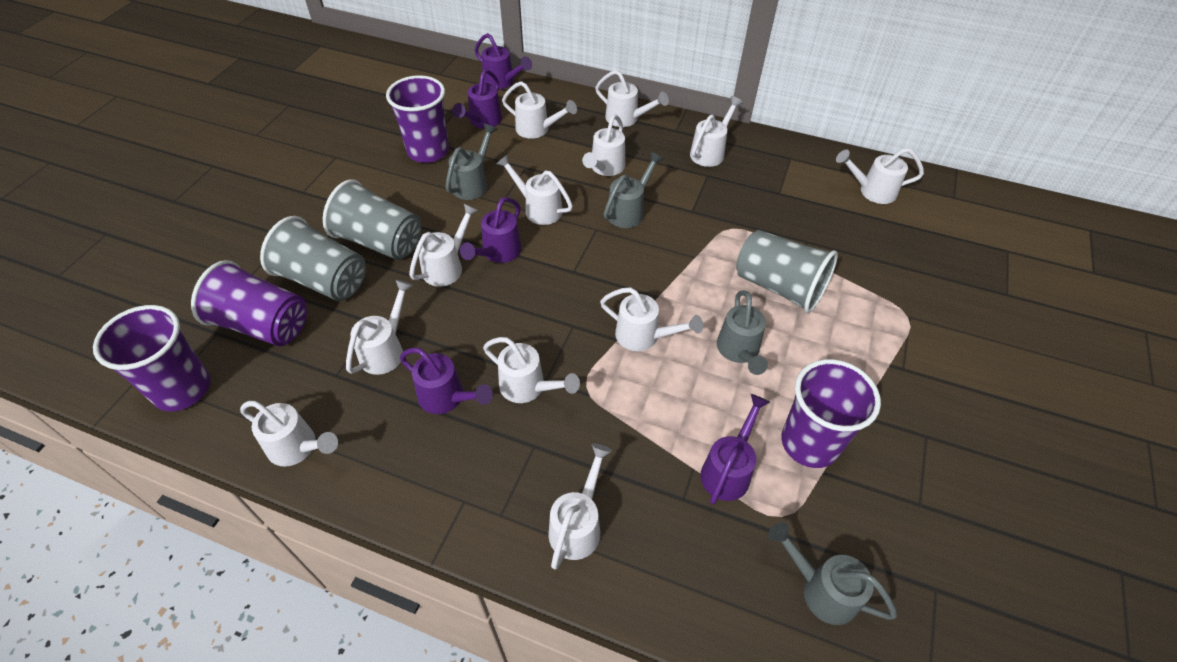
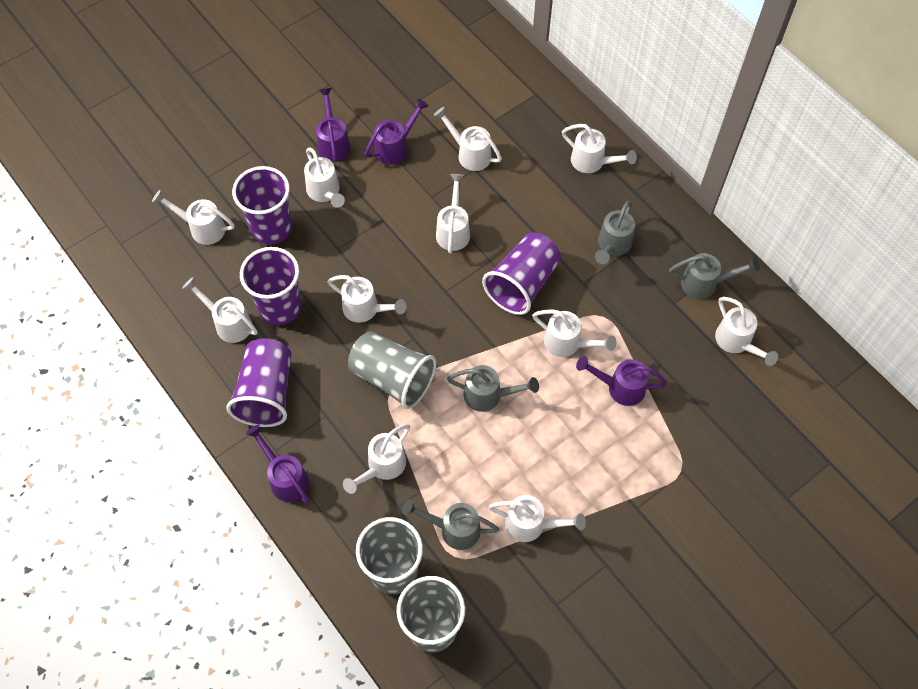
purple watering can: [400,347,493,414] [452,69,502,129] [460,197,522,263] [475,33,532,89] [700,394,770,505] = 5 -> [246,425,309,504] [316,88,351,162] [365,98,429,165] [576,356,667,406] = 4
white watering can: [240,401,338,467] [346,280,413,375] [409,204,479,287] [483,337,580,403] [496,154,573,225] [502,81,577,139] [548,443,612,569] [582,115,625,176] [595,70,669,127] [600,287,703,351] [690,96,743,167] [836,148,924,204] = 12 -> [152,190,235,245] [182,277,258,343] [304,147,345,208] [327,275,406,323] [343,424,410,494] [434,107,502,171] [436,174,470,254] [489,495,586,542] [532,309,617,357] [562,124,637,173] [715,297,778,366] = 11

